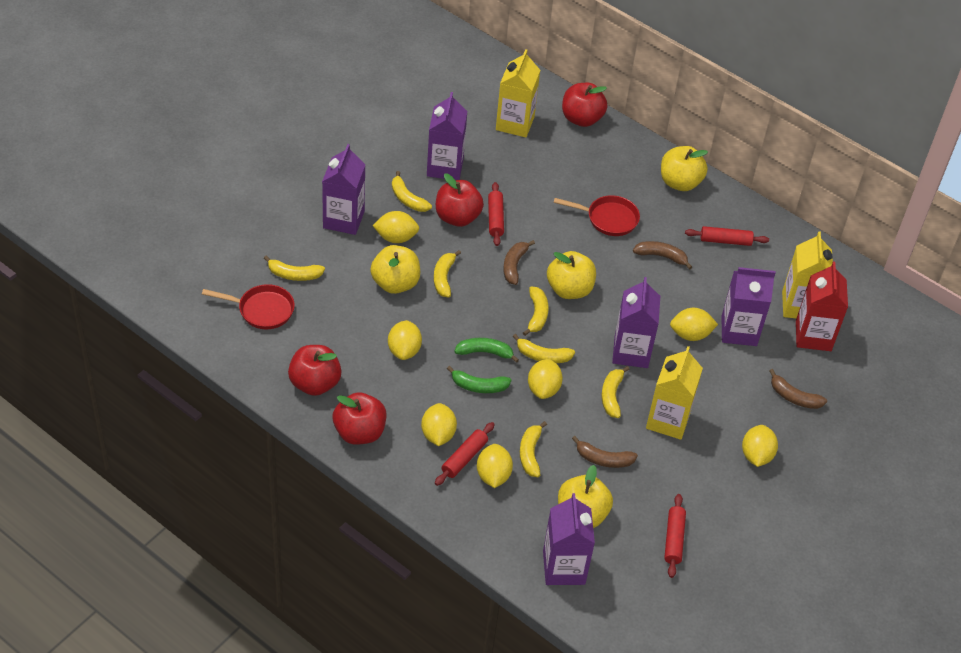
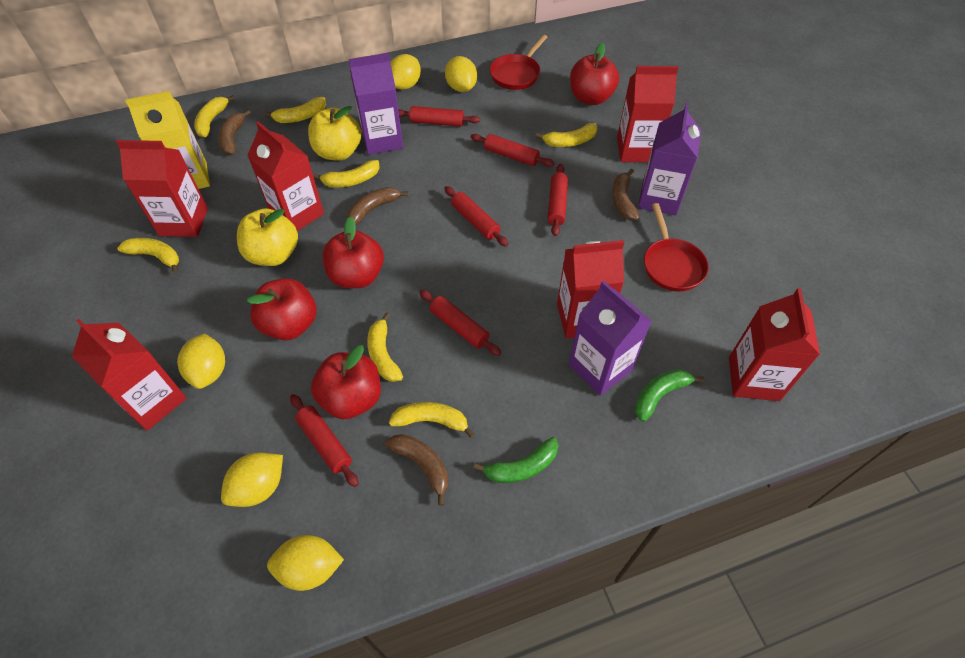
purple carton: [322,144,366,235] [427,92,467,180] [543,493,595,585] [612,277,660,368] [721,267,776,346] = 5 -> [349,53,403,155] [569,280,652,396] [638,103,701,215] = 3
red carton: [796,262,848,351] = 1 -> [72,319,187,431] [116,140,208,237] [247,121,324,231] [557,240,624,339] [617,66,679,162] [729,288,820,401] = 6
red rolling pin: [435,422,495,486] [488,182,504,246] [664,494,686,578] [685,226,769,246] = 4 -> [290,394,359,487] [398,106,480,127] [419,290,501,356] [444,186,508,247] [471,134,554,167] [548,164,568,236] = 6
yellow apple: [370,245,420,294] [547,251,596,299] [558,465,613,528] [661,146,708,191] = 4 -> [237,208,298,266] [308,106,361,161] = 2
yellow carton: [496,49,540,137] [646,346,703,440] [782,231,833,318] = 3 -> [125,91,210,189] = 1
yellow lemon: [372,211,419,243] [388,320,422,360] [421,403,457,446] [477,444,513,488] [528,359,563,399] [670,308,718,341] [742,425,778,467] = 7 -> [177,333,225,389] [221,452,283,507] [267,535,344,591] [390,54,421,90] [445,56,477,92] = 5

